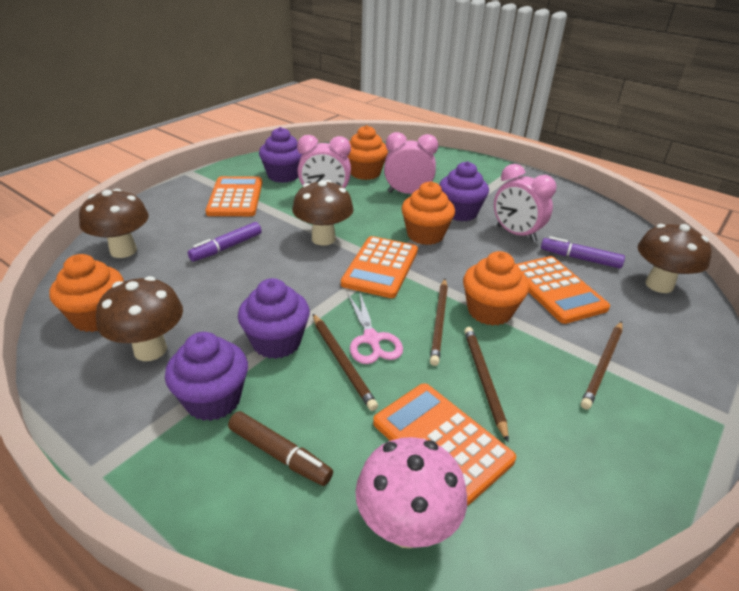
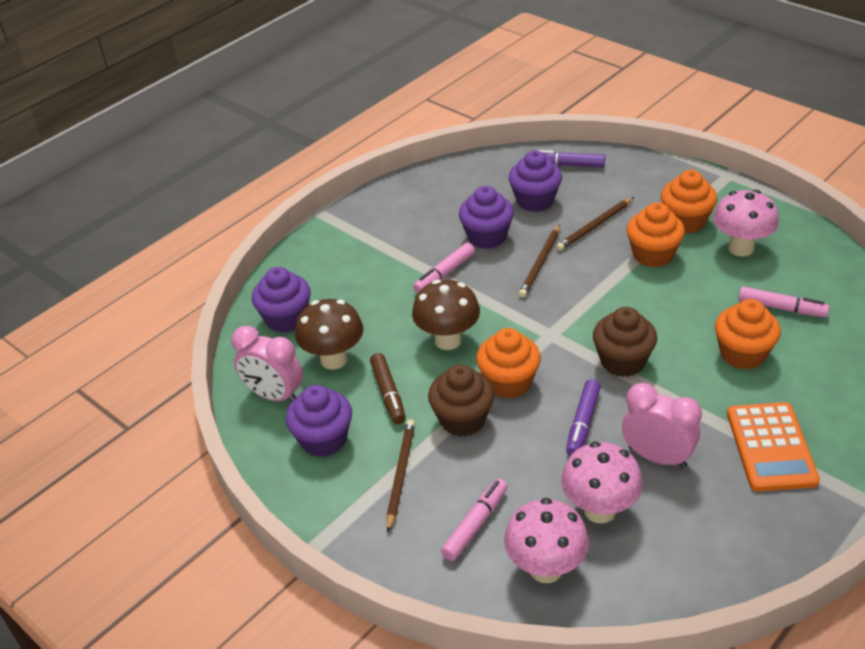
brown cupcake: none = 0 -> [428,365,495,437] [593,307,657,377] = 2
brown mushroom: [79,189,149,258] [96,276,183,361] [292,180,354,246] [638,224,712,293] = 4 -> [295,299,363,370] [412,280,480,350] = 2
brown pencil: [313,314,378,411] [430,279,448,366] [464,327,509,442] [581,321,623,410] = 4 -> [386,419,415,532] [519,224,560,298] [556,197,634,251] = 3
orange calculator: [206,176,262,216] [341,236,418,298] [373,383,516,506] [517,256,610,324] = 4 -> [727,402,820,491] = 1
pink clock: [297,135,351,188] [384,132,438,194] [494,164,557,242] = 3 -> [231,326,303,402] [622,383,702,468] = 2
pink marker: none = 0 -> [413,243,475,293] [441,479,508,561] [738,286,830,318] = 3
pink mushroom: [355,437,467,548] = 1 -> [504,498,589,583] [561,442,643,524] [713,190,779,256] = 3
pink scissors: [348,293,403,364] = 1 -> none = 0

